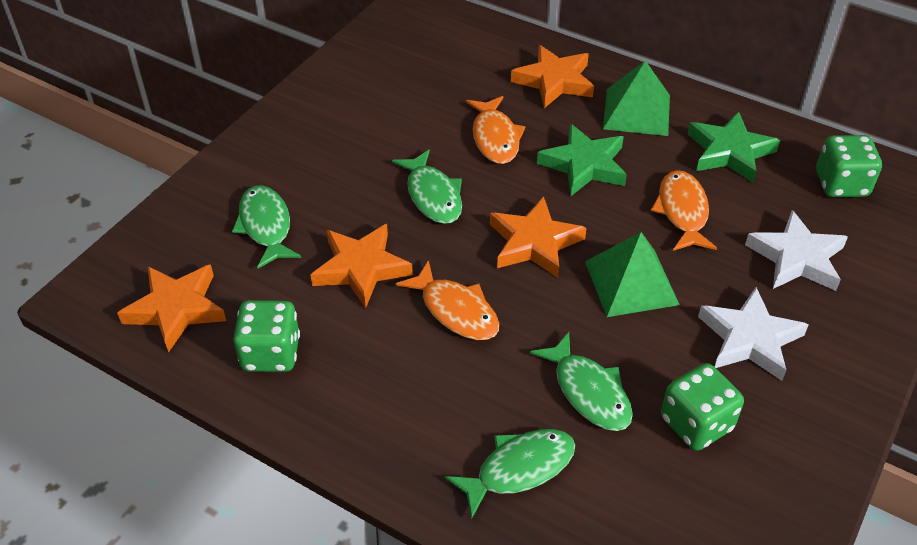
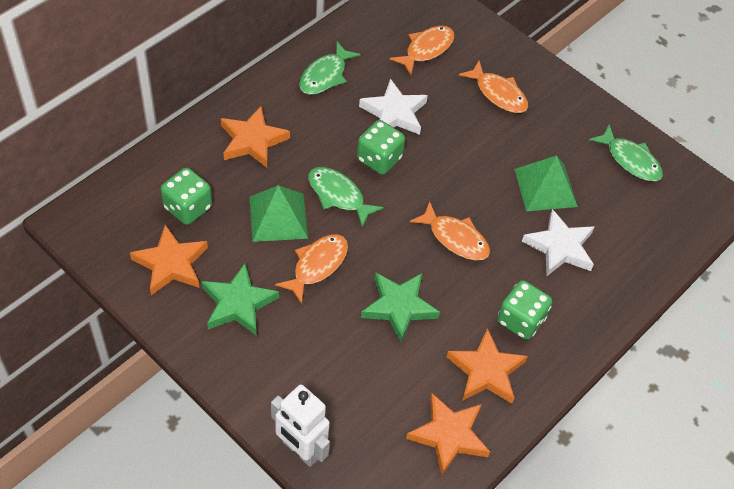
green fish: [232,185,301,268] [392,149,462,224] [445,429,575,519] [530,332,633,431] = 4 -> [299,42,361,95] [308,167,384,227] [589,125,663,181] = 3
orange fish: [396,260,499,340] [466,96,526,164] [651,170,717,251] = 3 -> [275,234,348,304] [390,26,455,75] [410,201,490,260] [459,61,528,113] = 4
white robot: none = 0 -> [271,385,330,467] = 1

